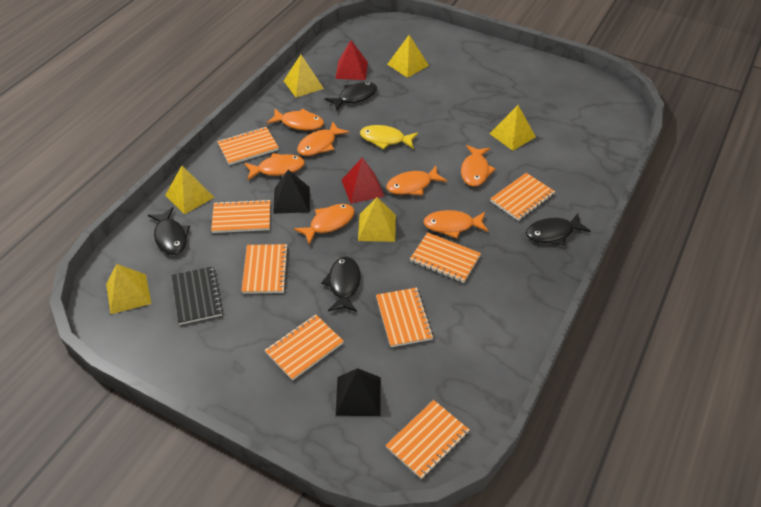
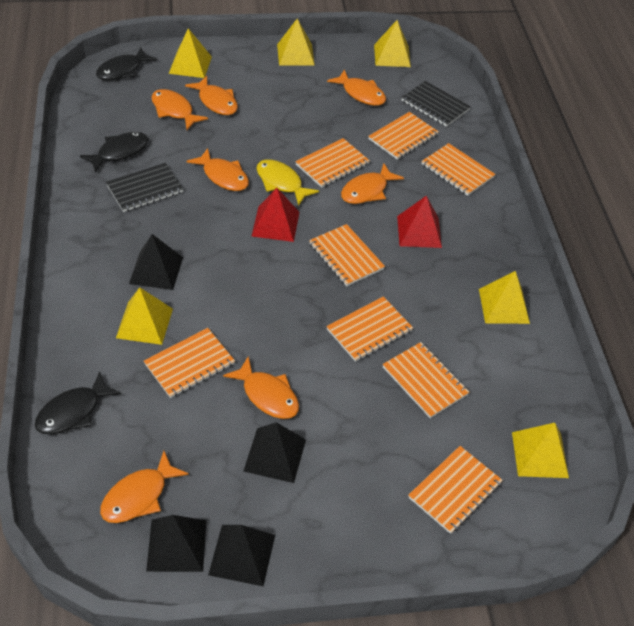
black fish: [148,207,190,255] [321,257,361,312] [325,82,377,111] [526,213,590,245] = 4 -> [35,372,121,435] [80,132,148,173] [96,47,157,80] = 3
black notebook: [172,266,223,325] = 1 -> [106,163,183,212] [401,81,471,127] = 2
black pyramid: [273,169,310,214] [336,368,381,416] = 2 -> [129,234,183,290] [146,515,206,572] [208,525,275,586] [244,422,306,483] = 4

